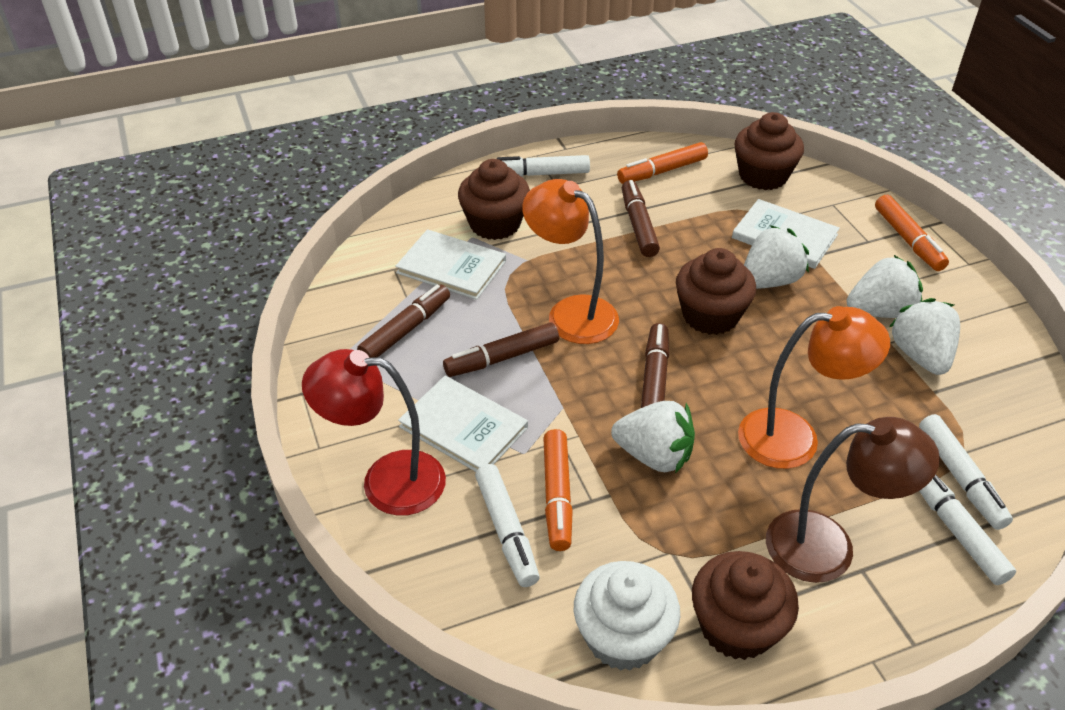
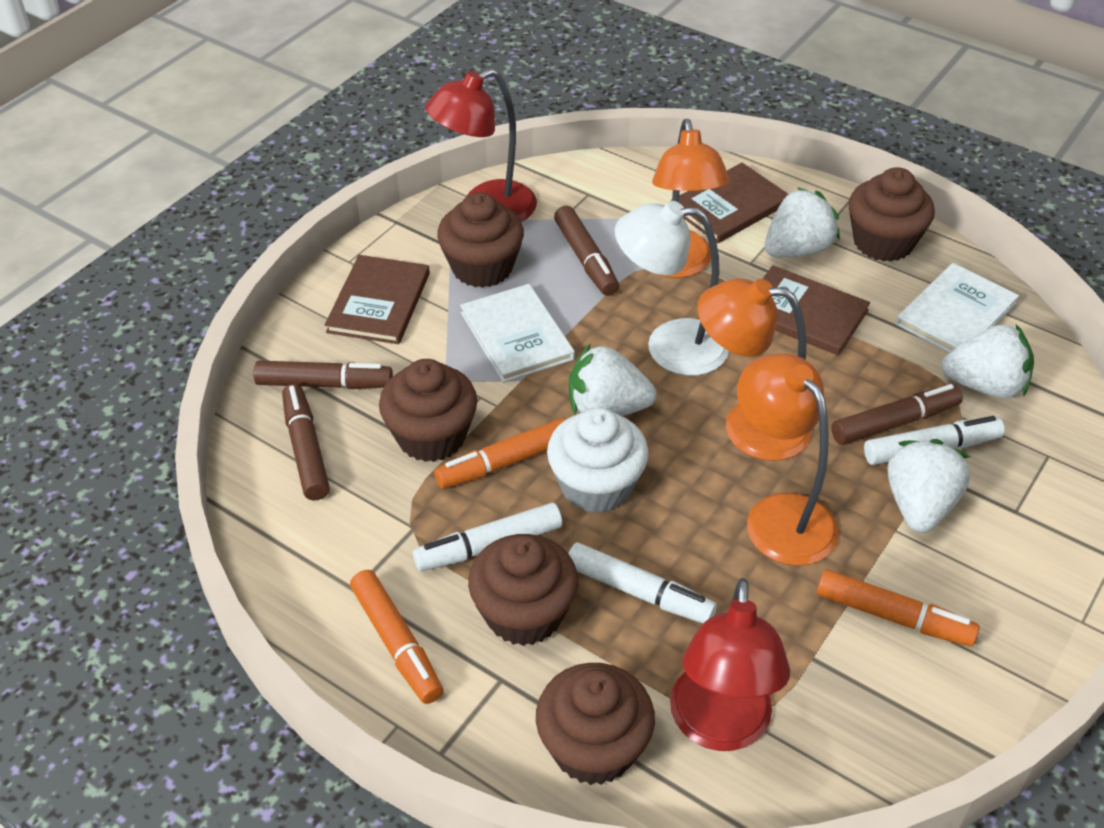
brown book: none = 0 -> [325,255,430,344] [671,163,788,243] [762,265,870,356] = 3
brown cupcake: [458,159,530,240] [676,248,756,335] [692,551,799,660] [735,112,804,190] = 4 -> [379,359,477,462] [437,192,524,288] [468,534,578,646] [536,663,655,785] [849,167,935,262] = 5
brown lamp: [766,417,940,583] = 1 -> none = 0
orange lamp: [522,179,619,344] [738,306,890,469] = 2 -> [652,119,730,278] [697,278,811,461] [737,354,839,566] = 3
red lamp: [302,349,446,516] = 1 -> [425,68,537,222] [670,578,790,751] = 2
white book: [395,229,506,300] [398,376,528,472] [732,199,840,269] = 3 -> [460,284,575,383] [896,263,1019,353] = 2
white lamp: none = 0 -> [615,201,729,376] = 1
white marker: [475,464,540,587] [497,155,590,177] [919,414,1013,530] [919,475,1016,585] = 4 -> [413,503,562,571] [568,543,717,623] [864,416,1005,465] = 3

